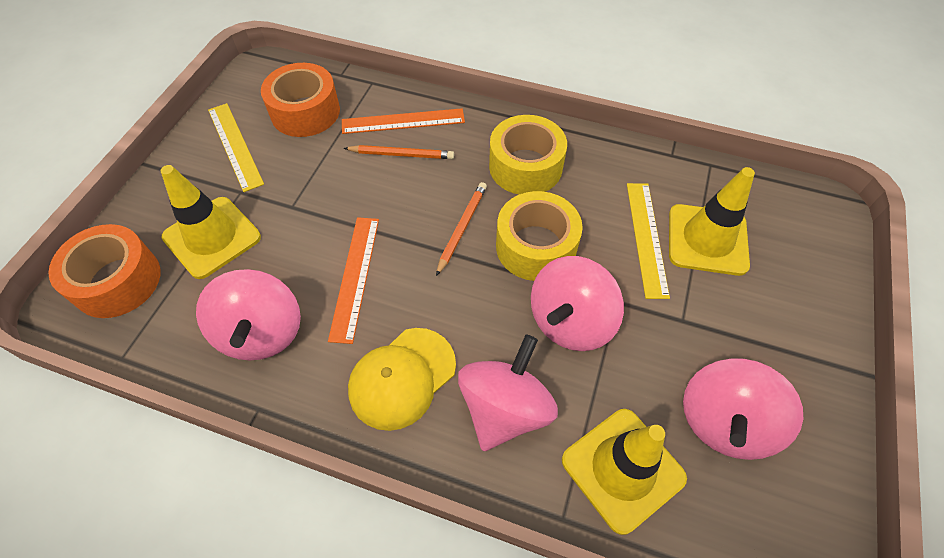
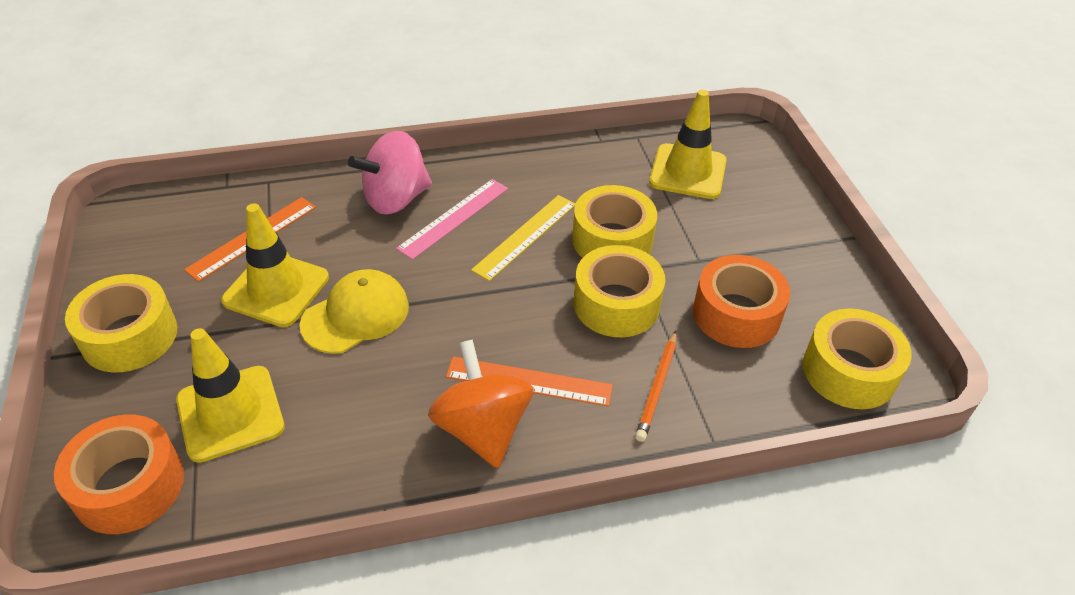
orange pencil: [344,145,454,159] [436,182,487,276] = 2 -> [635,331,677,442] = 1
orange spinning top: none = 0 -> [428,340,534,468] = 1
pink ruler: none = 0 -> [396,179,508,260] = 1
pink spinning top: [196,269,301,361] [458,334,558,451] [531,256,624,351] [683,358,803,460] = 4 -> [348,131,432,215] = 1
yellow ruler: [208,103,264,192] [627,183,670,299] = 2 -> [471,195,575,281] = 1
yellow tape: [489,115,567,194] [496,191,583,281] = 2 -> [65,274,177,372] [572,185,657,258] [574,245,665,337] [803,309,912,409] = 4

